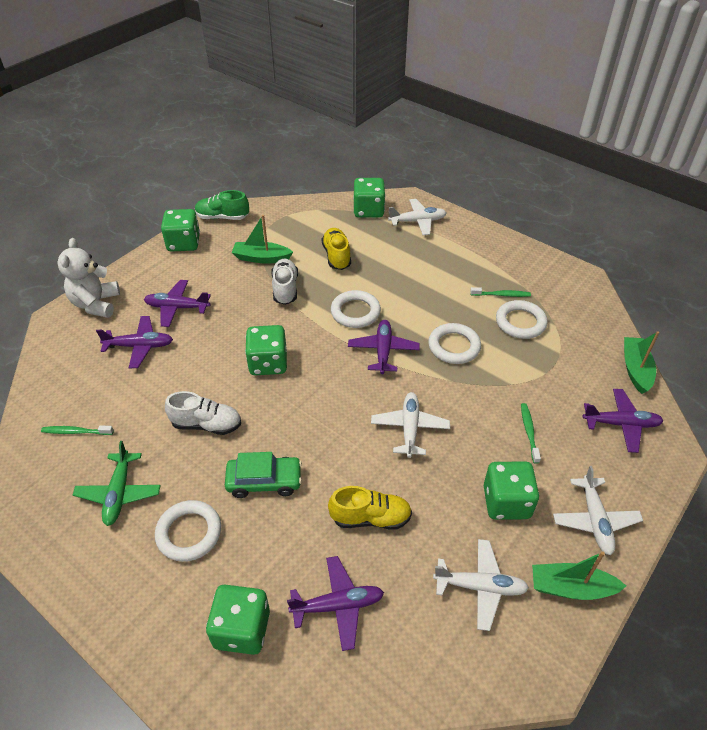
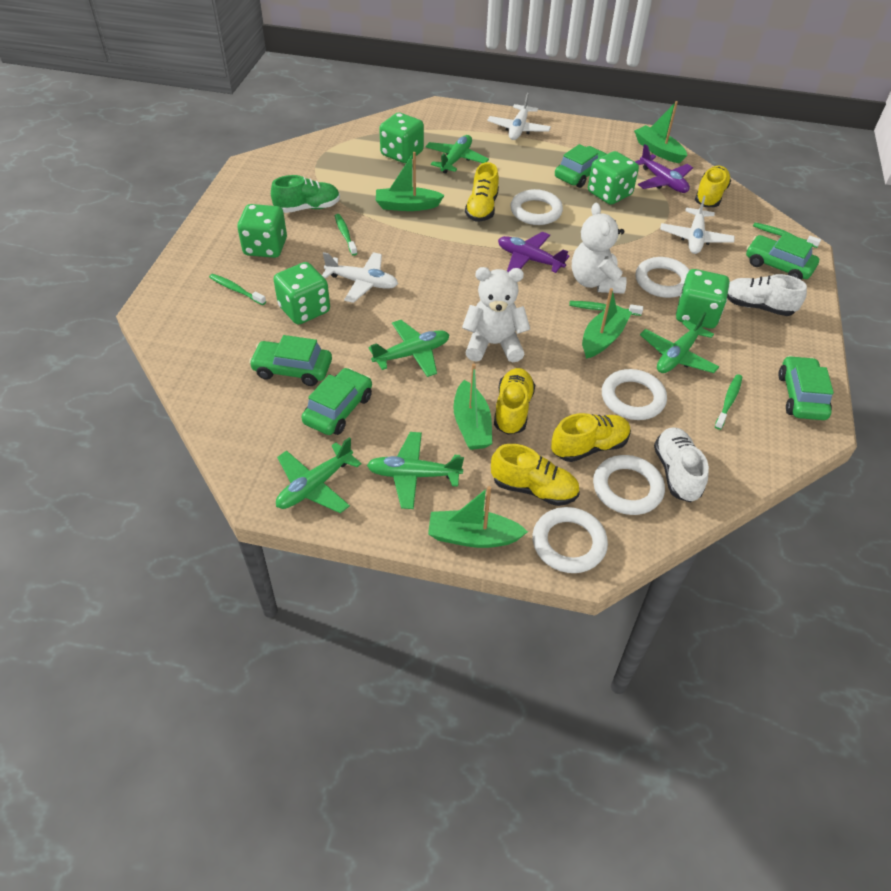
green boat: [232,215,293,264] [532,551,626,600] [624,331,659,394] = 3 -> [376,152,445,211] [428,486,528,548] [453,363,492,450] [582,288,632,359] [634,101,687,163] = 5
green car: [225,452,302,498] = 1 -> [249,335,332,386] [301,368,372,435] [555,144,607,188] [746,233,819,280] [778,356,834,420] = 5
green plane: [73,441,161,526] = 1 -> [276,437,362,513] [367,432,464,509] [368,320,449,377] [425,135,489,174] [640,312,719,373] = 5
green toothbrush: [41,425,114,435] [470,287,531,297] [521,403,541,464] = 3 -> [209,274,266,305] [335,214,357,256] [569,301,643,316] [715,374,742,430] [753,223,821,248] = 5
purple plane: [96,316,173,368] [144,280,211,327] [287,556,384,651] [348,320,420,374] [583,389,664,453] = 5 -> [498,232,569,273] [635,144,693,193] = 2
white plane: [371,392,450,458] [388,199,446,235] [433,539,529,631] [553,466,643,555] = 4 -> [322,252,398,303] [487,93,551,140] [660,196,735,254] = 3
white ring: [155,500,221,562] [331,290,381,328] [428,323,481,364] [496,300,548,339] = 4 -> [510,189,563,225] [532,507,608,573] [593,455,665,515] [602,369,667,420] [636,257,690,298] = 5
white teddy bear: [57,238,120,318] = 1 -> [462,267,530,362] [572,203,627,294] = 2
yellow shoe: [321,228,351,270] [328,486,412,530] = 2 -> [465,162,499,222] [491,444,580,506] [494,368,535,435] [551,413,631,462] [695,166,731,207] = 5

